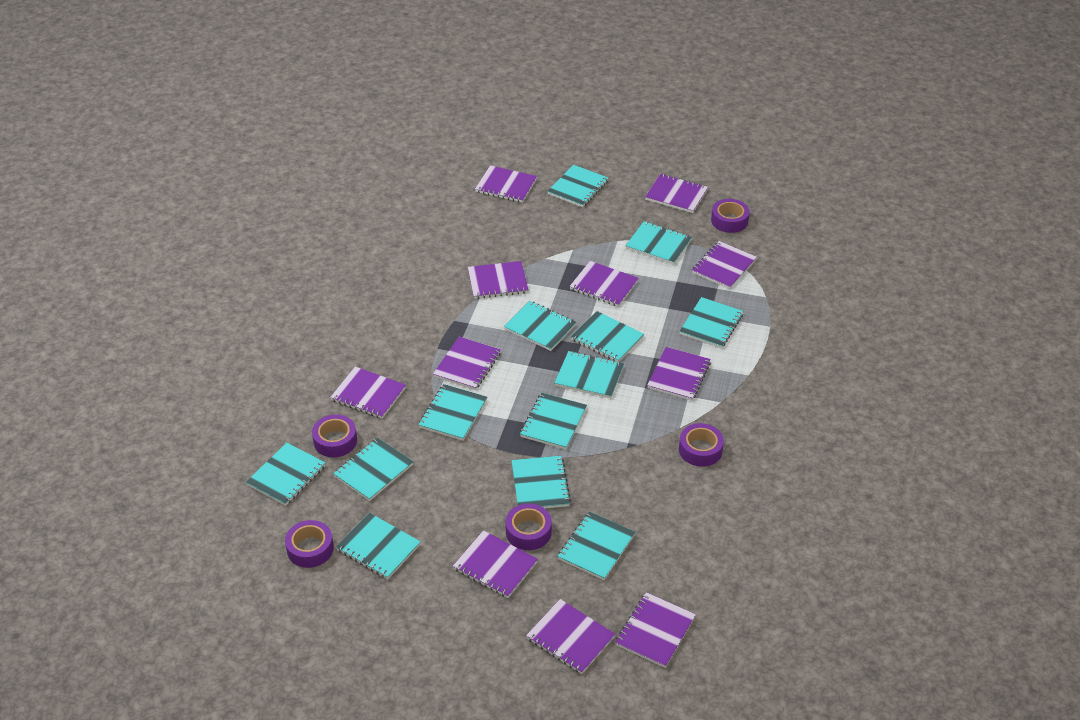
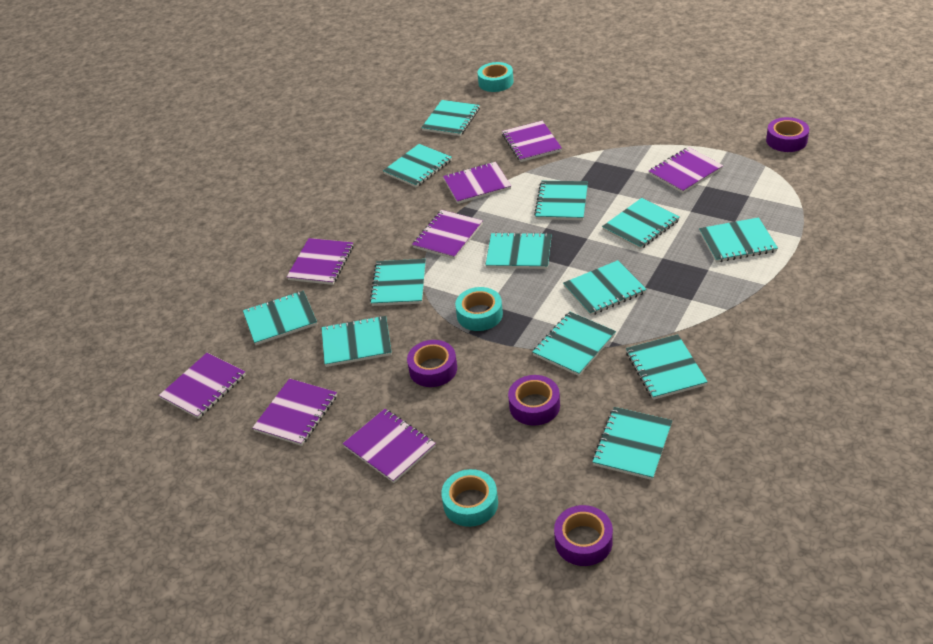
purple notebook: [330,367,406,419] [433,337,501,390] [453,530,538,598] [468,261,529,299] [475,165,537,203] [526,599,615,674] [569,261,639,307] [615,592,696,668] [645,174,708,213] [647,347,711,401] [692,241,757,289] = 11 -> [159,353,246,419] [252,378,337,446] [287,238,353,285] [343,409,436,483] [412,210,483,259] [443,162,511,204] [502,121,562,162] [649,147,723,193] = 8
purple tape: [285,520,334,568] [312,414,357,457] [505,503,552,550] [679,423,724,467] [711,199,750,233] = 5 -> [407,340,457,387] [508,375,560,426] [554,505,613,566] [766,117,809,152] = 4
turquoise tape: none = 0 -> [441,469,498,527] [455,287,503,331] [478,62,514,92] = 3

